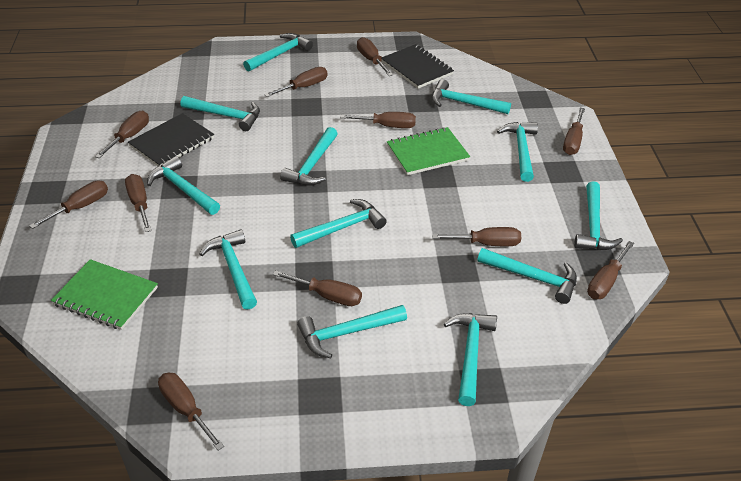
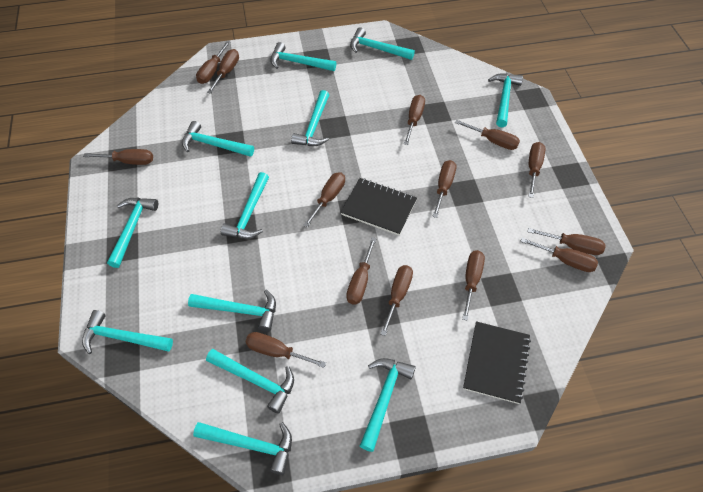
brown screwdriver: [29,181,108,229] [95,111,149,158] [125,174,151,232] [158,373,224,450] [264,67,327,97] [273,270,362,306] [340,112,416,128] [357,37,393,76] [432,227,521,246] [563,108,585,155] [587,241,634,299] = 11 -> [83,149,153,165] [196,41,230,84] [207,49,239,94] [246,332,326,368] [303,172,345,227] [346,237,377,305] [380,265,413,336] [404,95,425,145] [432,160,456,218] [455,120,520,150] [462,250,485,321] [520,238,598,272] [528,142,546,198] [528,228,606,255] = 14
green notebook: [51,259,158,330] [387,127,470,175] = 2 -> none = 0

